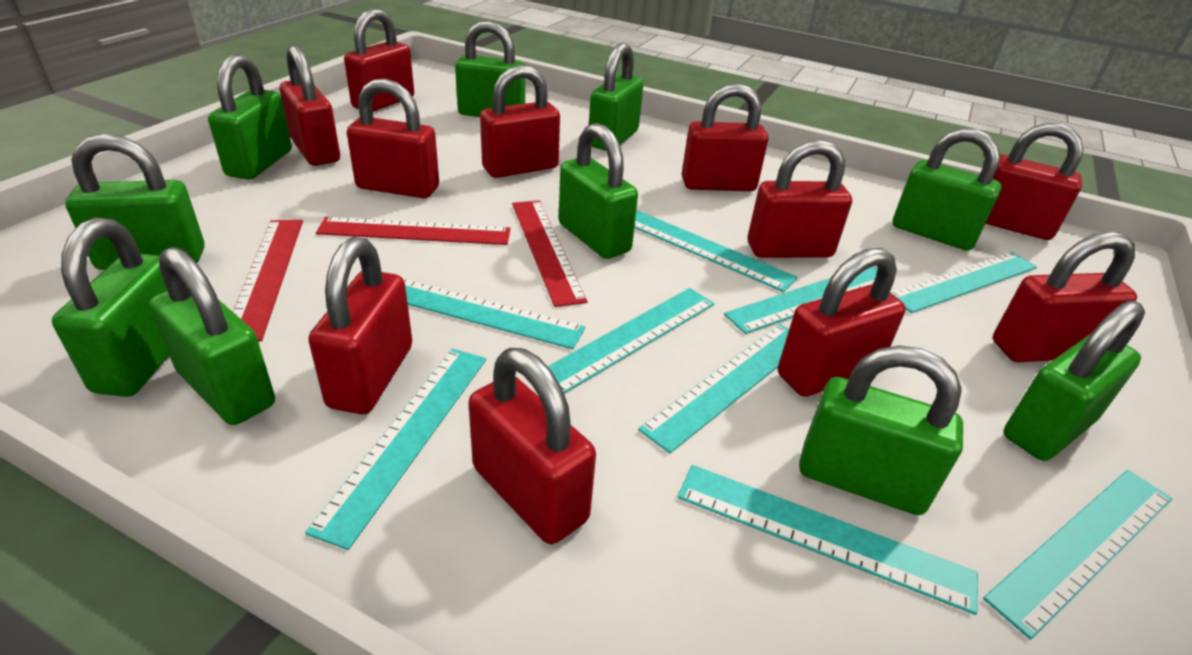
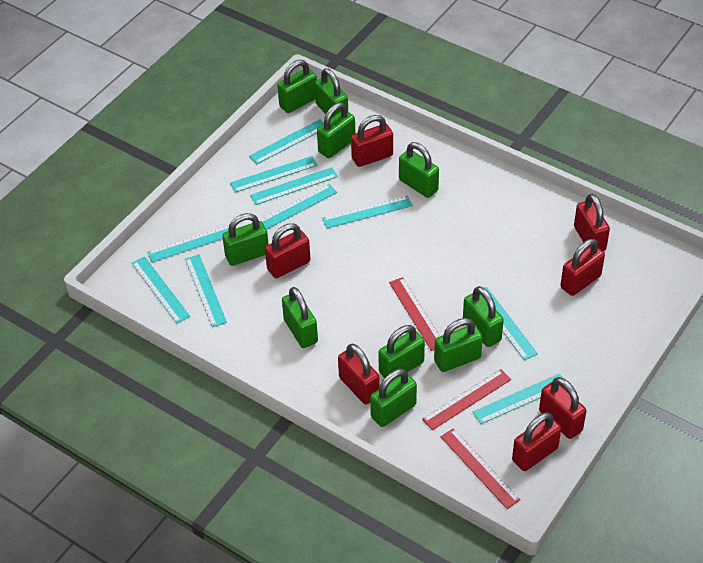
red padlock: [280,45,340,166] [308,237,412,414] [344,9,414,112] [347,78,439,198] [468,348,596,544] [480,65,560,178] [682,83,768,191] [748,139,852,258] [778,248,906,397] [986,123,1084,240] [993,231,1137,362] = 11 -> [265,223,311,278] [338,344,379,405] [351,115,393,167] [512,412,561,471] [539,377,587,439] [560,239,605,296] [574,194,610,251] = 7
turquoise ruler: [305,349,486,550] [403,279,585,349] [548,288,715,394] [634,211,797,292] [638,324,789,453] [678,465,978,615] [724,266,877,334] [891,252,1037,313] [983,470,1172,640] = 9 -> [132,256,190,323] [147,224,236,262] [185,254,227,327] [230,156,318,193] [249,119,324,164] [250,167,338,205] [259,184,337,230] [322,196,413,228] [473,374,563,424] [485,287,538,360] = 10

